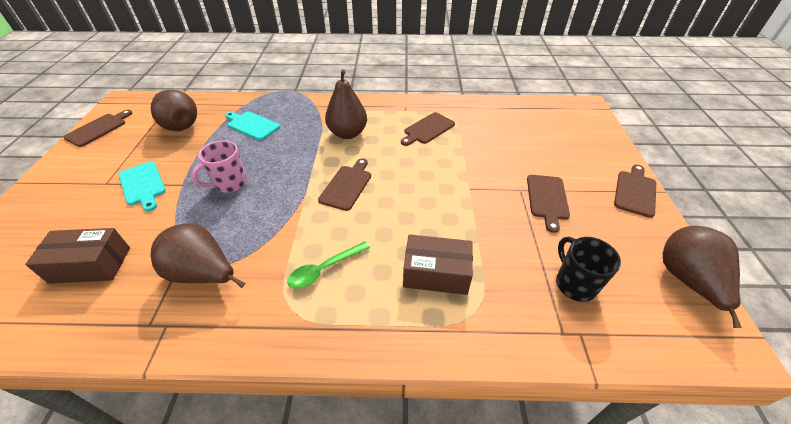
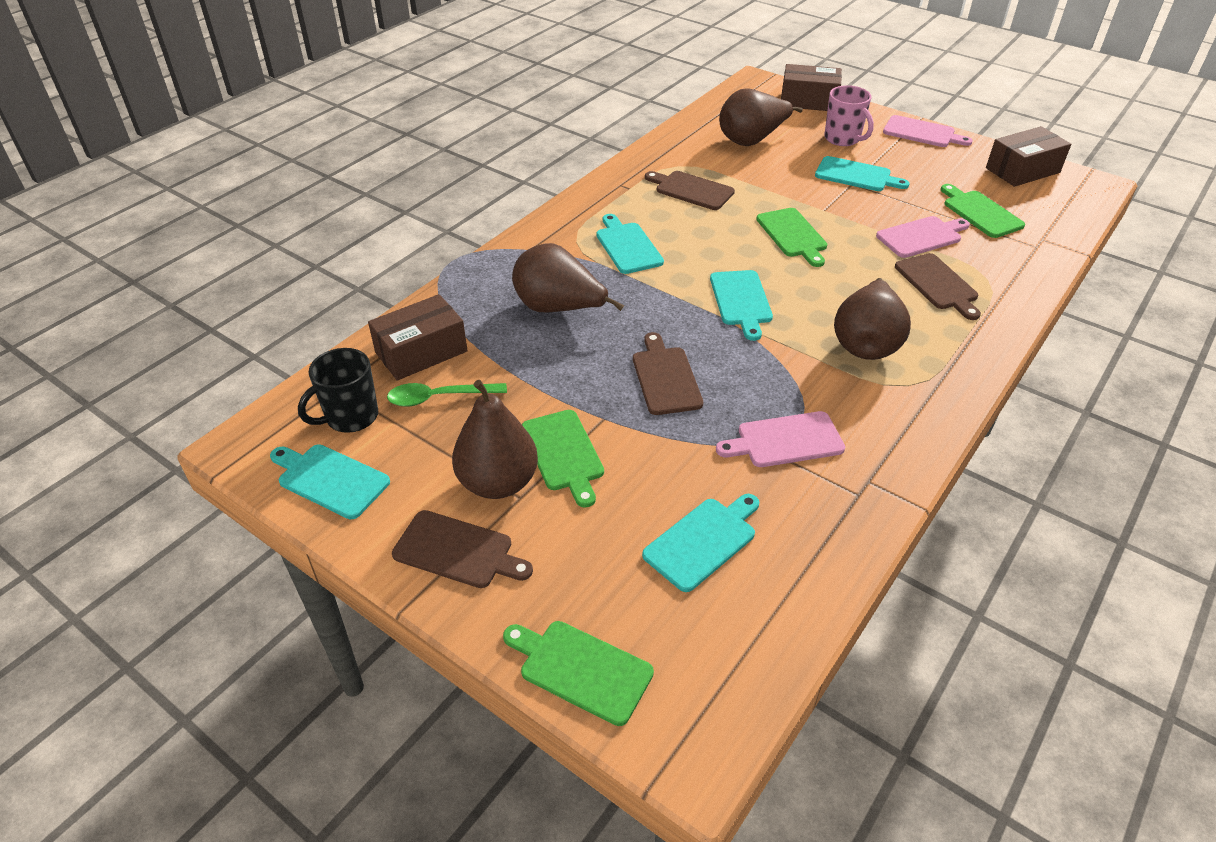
brown box: [25,228,130,284] [403,234,473,295] = 2 -> [368,294,468,381] [781,64,842,111] [986,126,1071,187] = 3
brown cutting board: [63,110,133,147] [318,158,371,211] [401,112,455,146] [527,175,570,233] [614,165,656,218] = 5 -> [392,510,533,588] [633,332,703,415] [645,171,735,210] [895,253,981,320] = 4
green cutting board: none = 0 -> [503,621,654,726] [522,410,604,508] [756,208,827,267] [941,184,1025,238] = 4
pink cutting board: none = 0 -> [716,411,845,467] [876,216,970,258] [883,115,973,147] = 3
turquoise cutting board: [119,162,166,211] [225,112,280,140] = 2 -> [270,444,390,519] [596,214,664,274] [642,494,759,592] [710,270,773,341] [815,156,909,191] = 5

